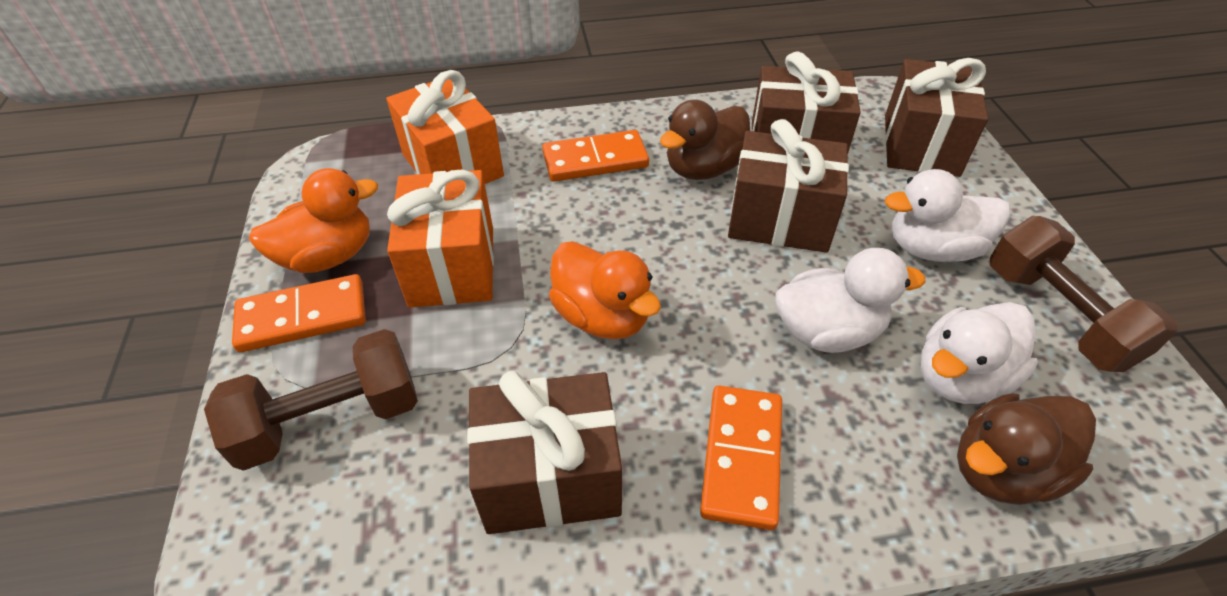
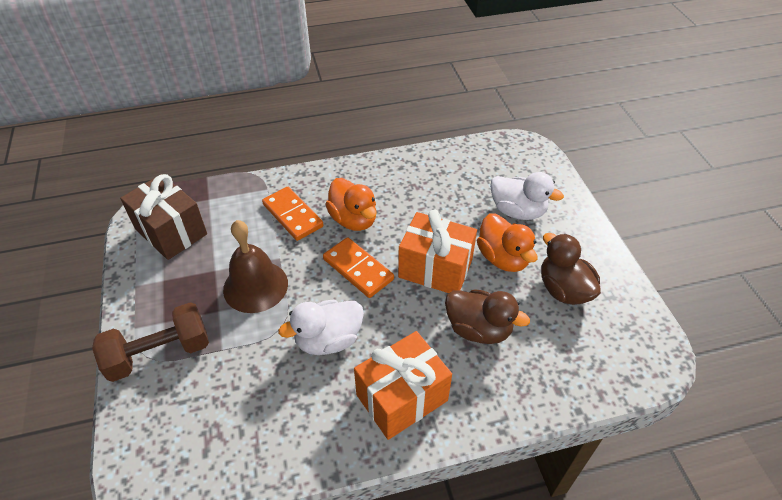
brown bell: none = 0 -> [223,220,288,313] = 1
brown dumbbell: [204,329,418,471] [990,216,1178,372] = 2 -> [92,302,209,382] = 1
brown gift: [467,371,622,534] [728,119,849,253] [752,52,861,152] [885,58,988,177] = 4 -> [120,174,207,260] = 1
orange domino: [232,274,366,352] [542,130,649,181] [700,385,782,530] = 3 -> [262,187,323,241] [323,237,394,298] = 2
white duck: [775,248,926,353] [885,169,1010,262] [921,302,1038,404] = 3 -> [279,300,364,355] [490,172,564,220] = 2

